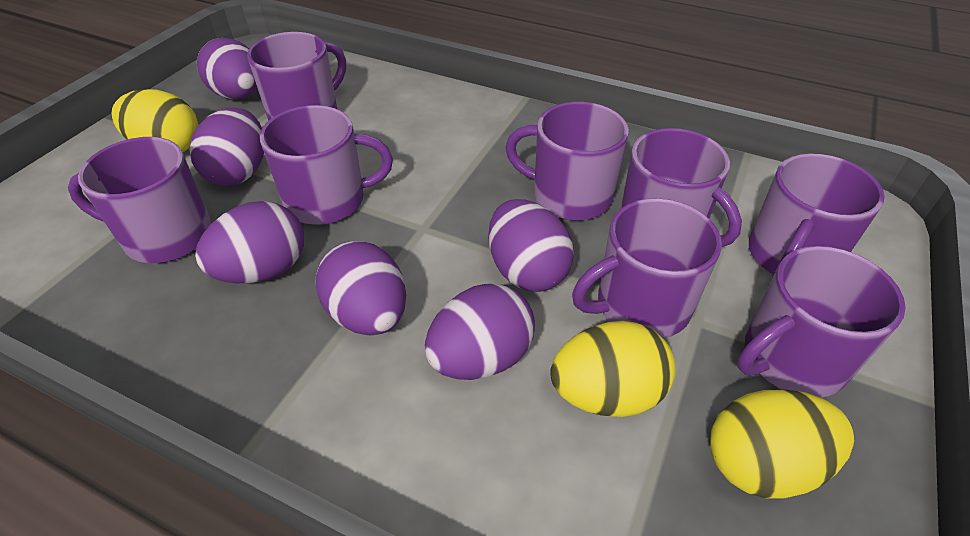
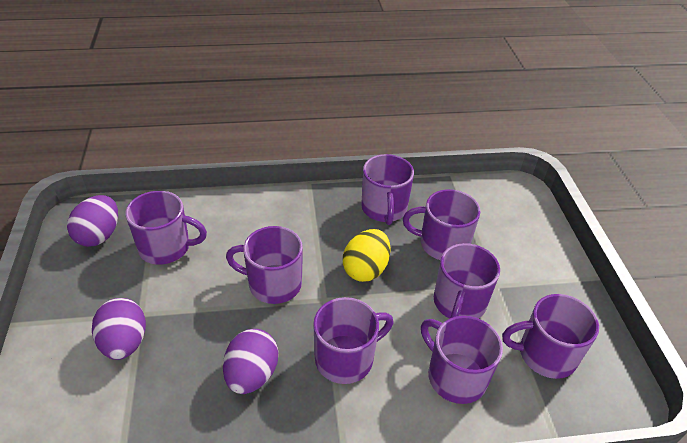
purple egg: [189,108,264,186] [195,201,304,284] [197,38,258,99] [315,241,406,335] [425,284,535,380] [488,199,574,292] = 6 -> [67,195,118,247] [92,298,146,360] [223,329,278,394] = 3
yellow egg: [112,89,199,152] [550,321,676,417] [710,389,854,499] = 3 -> [343,229,391,282] = 1

